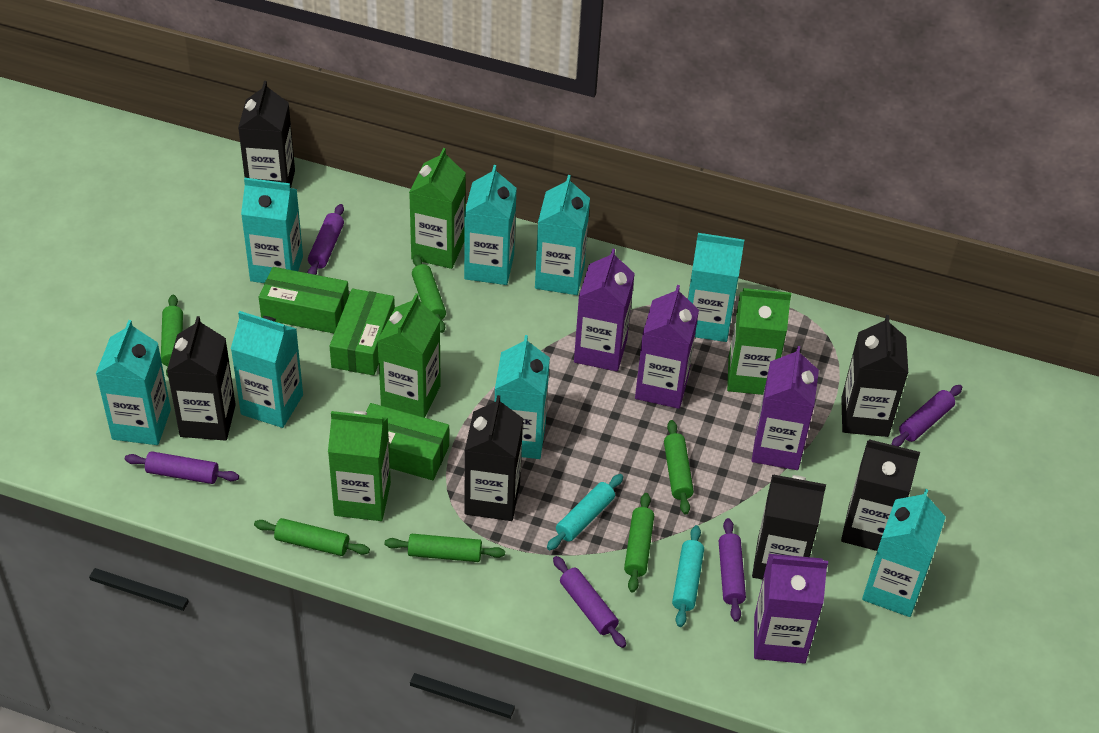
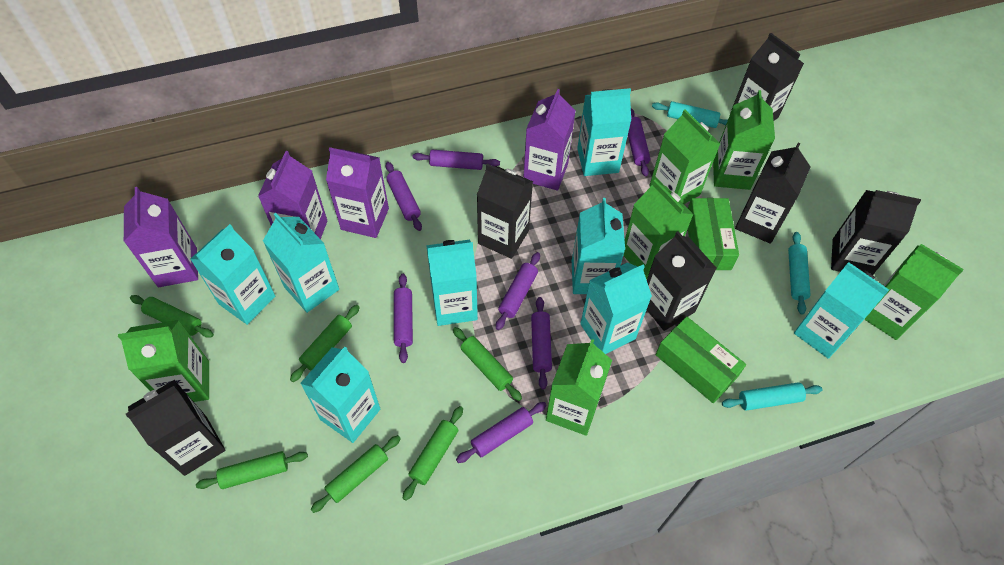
green box: [259,267,349,333] [330,289,395,375] [366,403,449,480] = 3 -> [655,316,746,403] [688,198,739,270] = 2
green carton: [328,411,391,521] [377,293,441,418] [409,148,466,269] [727,288,791,395] = 4 -> [118,320,209,402] [546,339,612,436] [623,179,694,280] [649,109,720,204] [713,90,775,190] [864,244,964,340] = 6
purple rolling pin: [125,451,239,484] [308,204,344,275] [553,556,626,648] [719,518,746,622] [891,385,962,447] = 5 -> [386,162,422,231] [394,274,413,363] [413,150,500,170] [456,402,547,463] [496,252,540,330] [531,297,552,389] [628,108,651,176] = 7
turquoise rolling pin: [547,474,623,550] [672,525,704,627] = 2 -> [652,101,728,128] [722,382,823,411] [788,232,811,315] = 3

